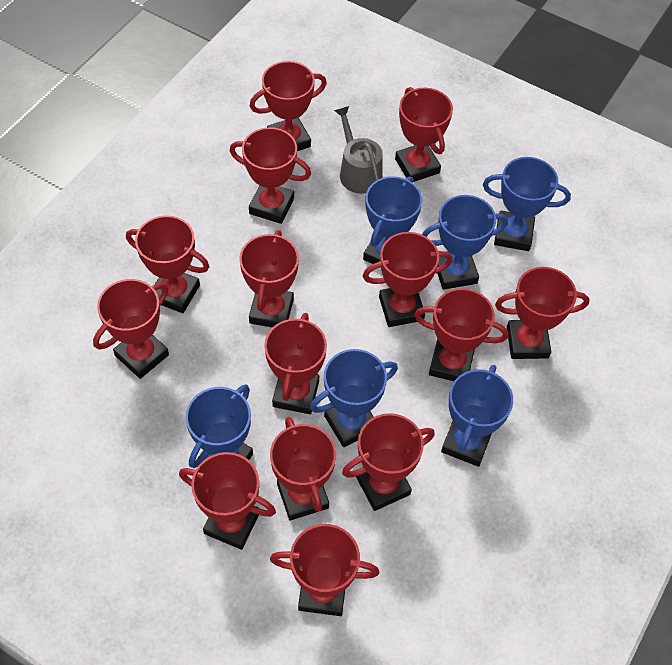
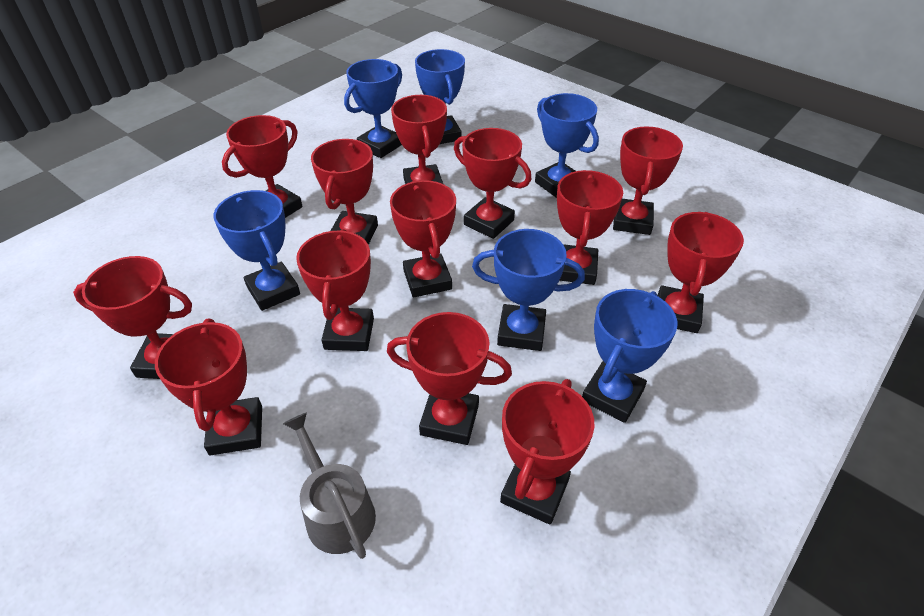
red trophy: [93,279,169,379] [126,215,209,313] [179,452,276,550] [230,127,311,224] [239,230,299,328] [250,61,327,151] [264,313,327,414] [270,417,336,521] [270,524,379,616] [342,413,435,511] [363,232,452,327] [395,87,453,182] [414,288,509,381] [495,267,590,359] = 14 -> [73,256,192,379] [155,319,262,456] [222,115,303,218] [296,229,374,351] [311,139,378,245] [387,312,512,445] [390,180,456,298] [391,95,447,184] [454,128,531,239] [500,379,595,525] [557,170,623,285] [613,126,683,235] [658,212,744,333] = 13

